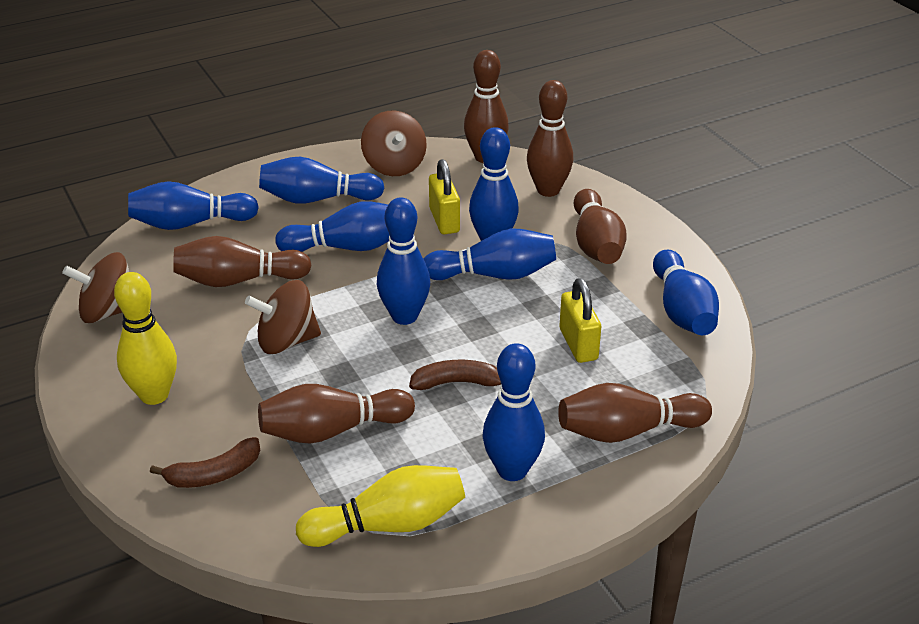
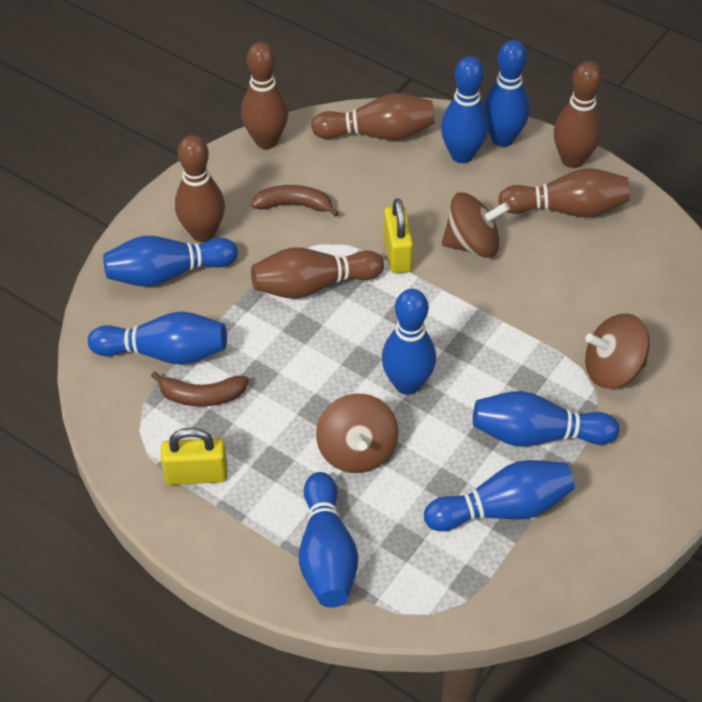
yellow bowling pin: [114,272,177,405] [296,465,465,547] = 2 -> none = 0

